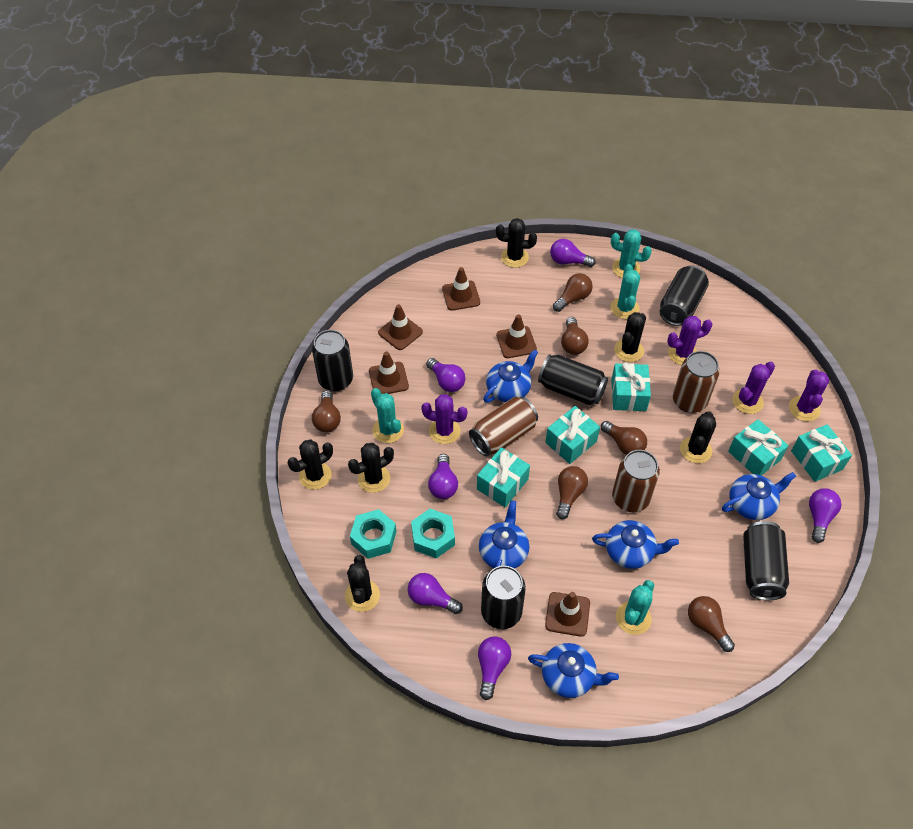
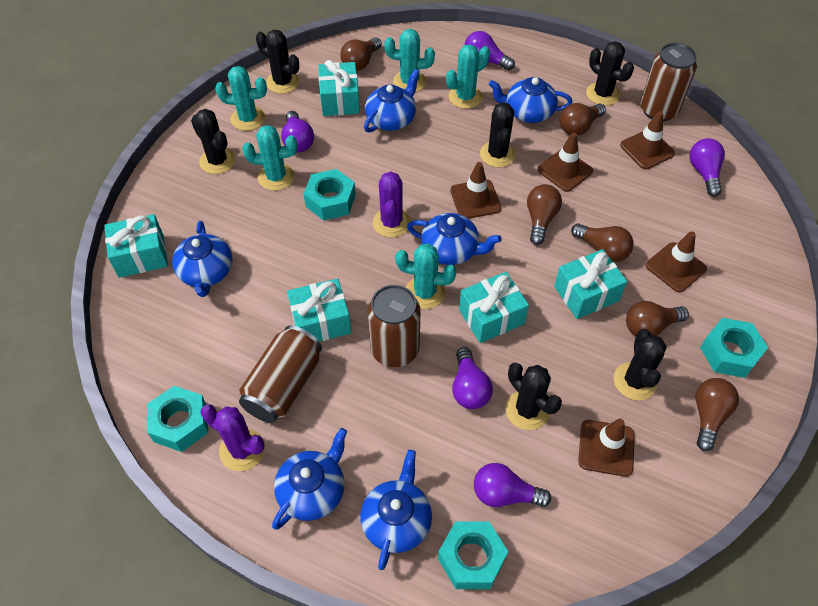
black can: [312,330,353,391] [481,566,526,629] [538,354,608,405] [660,266,709,326] [743,521,789,600] = 5 -> none = 0
blue teapot: [479,500,529,569] [483,349,538,403] [528,643,619,698] [592,520,679,569] [722,472,796,520] = 5 -> [172,221,232,297] [272,428,347,530] [360,450,432,570] [364,69,420,133] [407,213,502,265] [489,77,572,123] = 6
purple cactus: [421,394,467,444] [667,316,712,365] [733,362,775,414] [789,369,829,422] = 4 -> [201,404,265,471] [373,172,411,238] = 2
purple light bulb: [408,573,463,614] [426,358,465,392] [428,454,458,499] [478,636,511,700] [550,239,596,267] [809,488,842,543] = 6 -> [281,111,314,153] [452,347,493,409] [465,31,515,71] [474,463,551,507] [689,138,725,197] = 5
turquoise cactus: [371,388,404,443] [611,229,652,278] [611,264,640,319] [616,580,654,635] = 4 -> [215,66,267,131] [242,125,298,191] [384,29,435,92] [395,243,456,309] [446,44,490,109] = 5
turquoise nut: [350,509,396,559] [411,509,455,558] = 2 -> [147,386,208,452] [304,169,356,221] [438,522,508,589] [700,318,768,378] = 4

